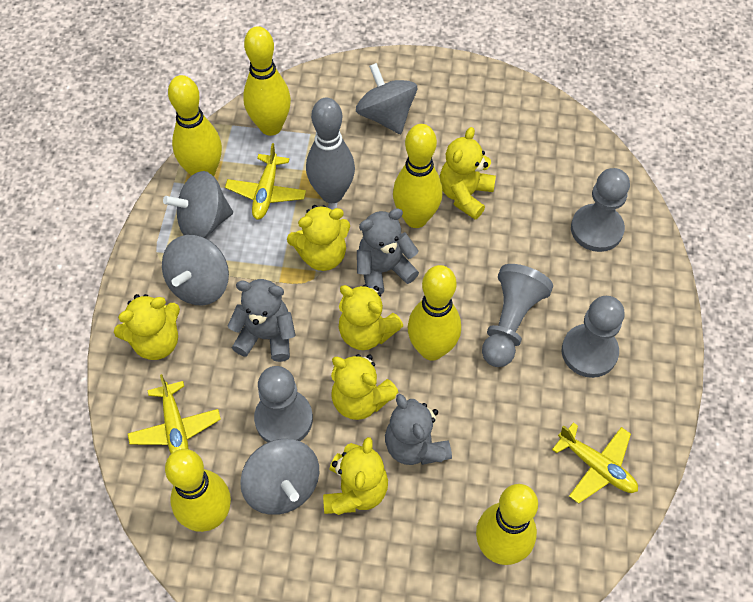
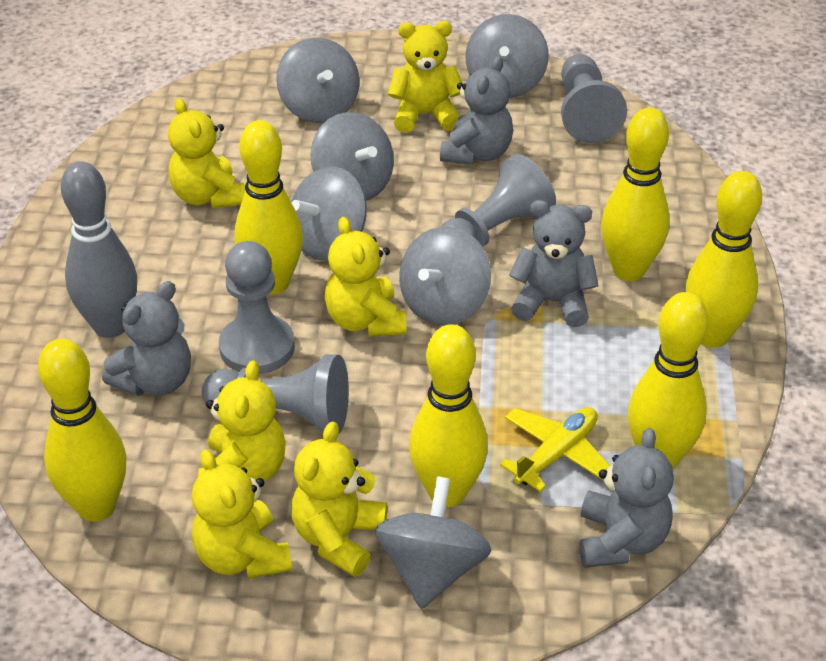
grey spinning top: [162,235,229,306] [163,171,233,238] [240,439,319,515] [356,63,417,134] = 4 -> [276,37,360,123] [291,166,367,260] [310,112,394,201] [375,476,492,609] [399,227,491,326] [466,14,548,98] = 6
grey teddy bear: [228,279,296,362] [357,208,419,294] [385,394,452,465] = 3 -> [102,281,191,396] [440,56,513,165] [509,200,598,327] [579,428,674,568] = 4
yellow plane: [128,374,221,454] [225,143,306,219] [552,422,638,504] = 3 -> [500,407,610,492] = 1

